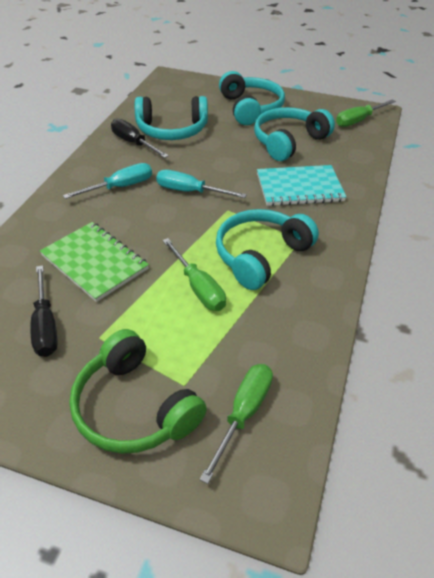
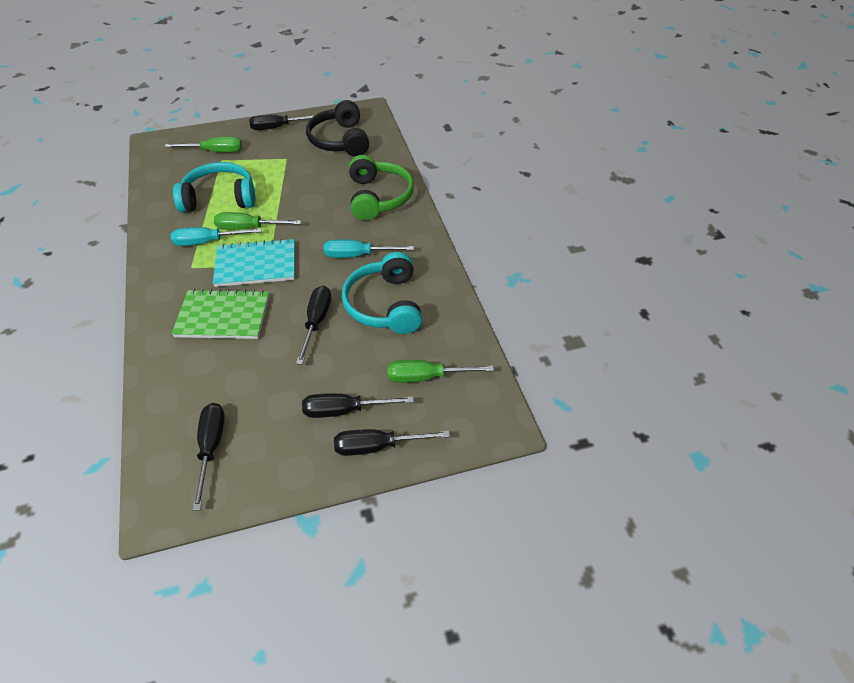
black headphones: none = 0 -> [306,100,369,157] = 1
black screwdriver: [30,265,58,357] [111,118,169,158] = 2 -> [192,403,225,511] [249,114,313,130] [296,286,331,365] [302,393,414,418] [334,429,450,456] = 5
turquoise headphones: [135,96,208,140] [216,209,319,290] [219,71,285,125] [254,107,335,161] = 4 -> [173,162,255,212] [342,252,422,334] = 2

